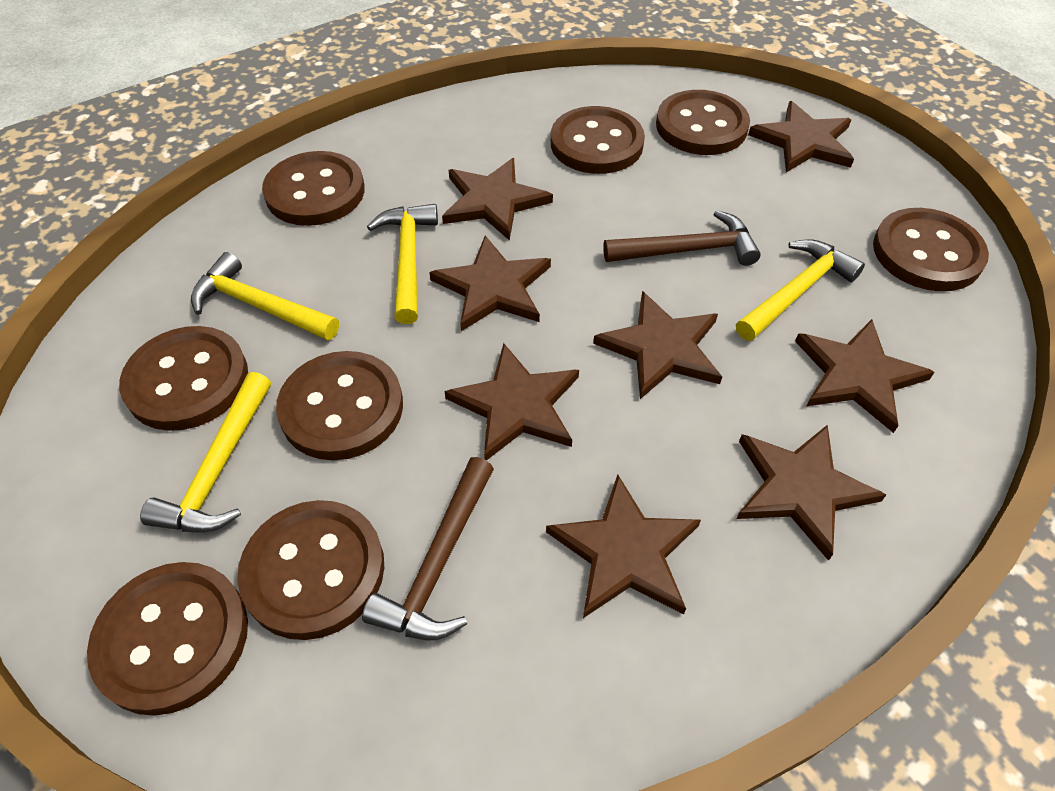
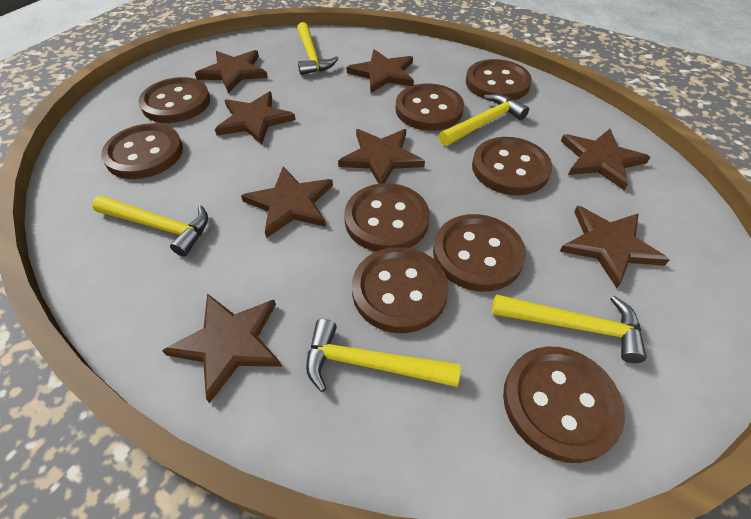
brown button: [87,562,248,716] [119,326,248,431] [237,500,384,640] [262,151,365,226] [276,351,403,460] [551,106,645,174] [656,90,750,155] [873,208,989,291] = 8 -> [101,123,183,179] [138,77,210,123] [344,183,430,251] [352,247,449,333] [396,83,464,131] [433,214,526,292] [466,59,532,100] [472,137,552,195] [503,347,625,463] = 9
brown hammer: [362,457,494,640] [603,210,761,266] = 2 -> none = 0
yellow hammer: [140,372,271,533] [191,252,339,340] [367,204,438,324] [736,240,865,341] = 4 -> [92,195,208,257] [297,22,339,75] [306,319,461,392] [439,94,529,146] [492,294,647,363] = 5

